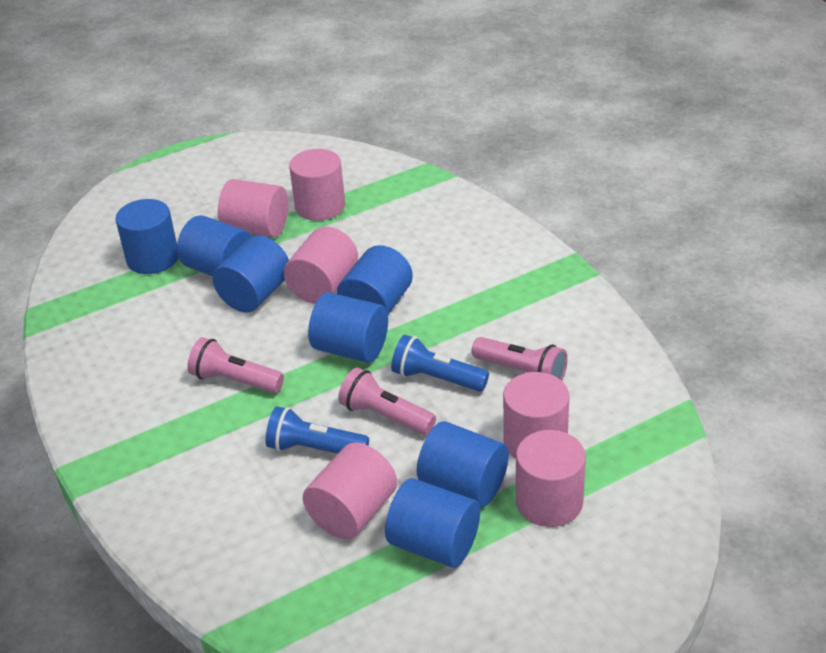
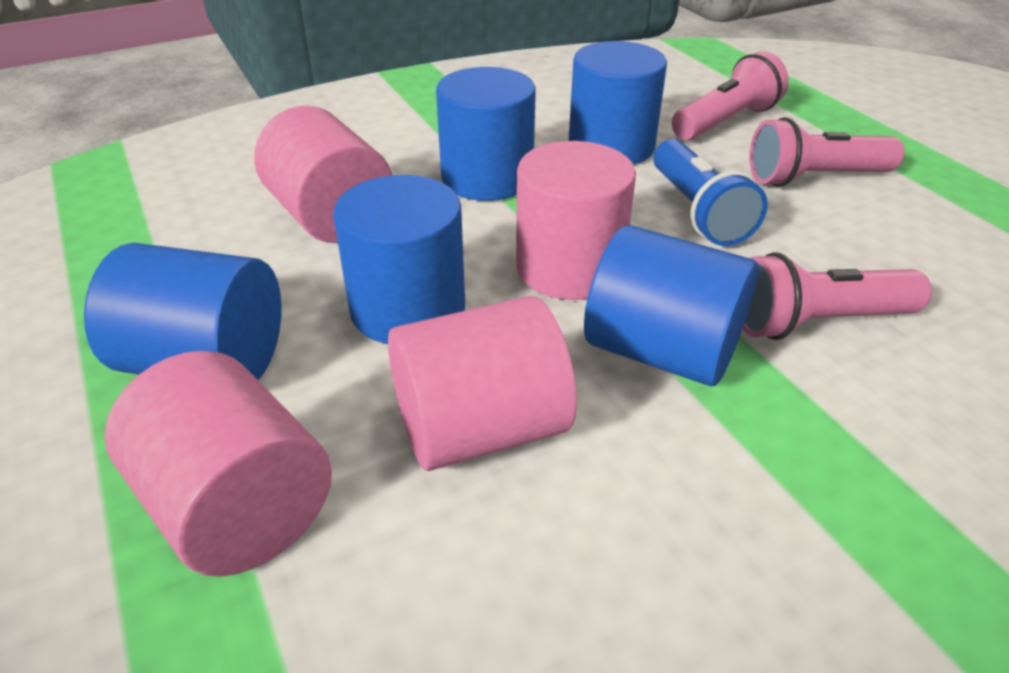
blue cylinder: [115,199,178,274] [177,215,252,276] [213,235,289,313] [308,292,388,363] [337,245,413,314] [385,478,480,568] [417,421,509,507] = 7 -> [84,243,282,380] [333,175,465,344] [436,67,536,201] [569,41,667,165] [584,225,758,386] = 5
blue flashlight: [266,406,369,454] [391,335,489,392] = 2 -> [654,139,768,246] = 1
pink cylinder: [218,179,288,238] [284,227,358,304] [289,149,345,221] [303,443,397,539] [503,372,569,458] [516,430,586,527] = 6 -> [104,351,332,577] [254,106,392,243] [388,296,577,471] [516,141,636,300] = 4

